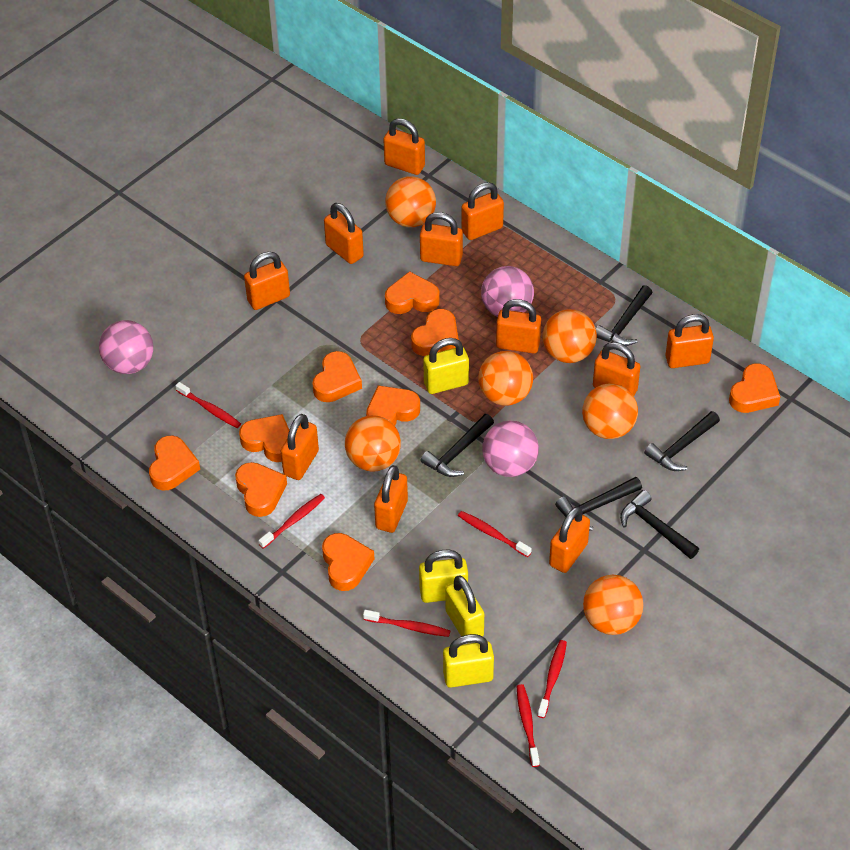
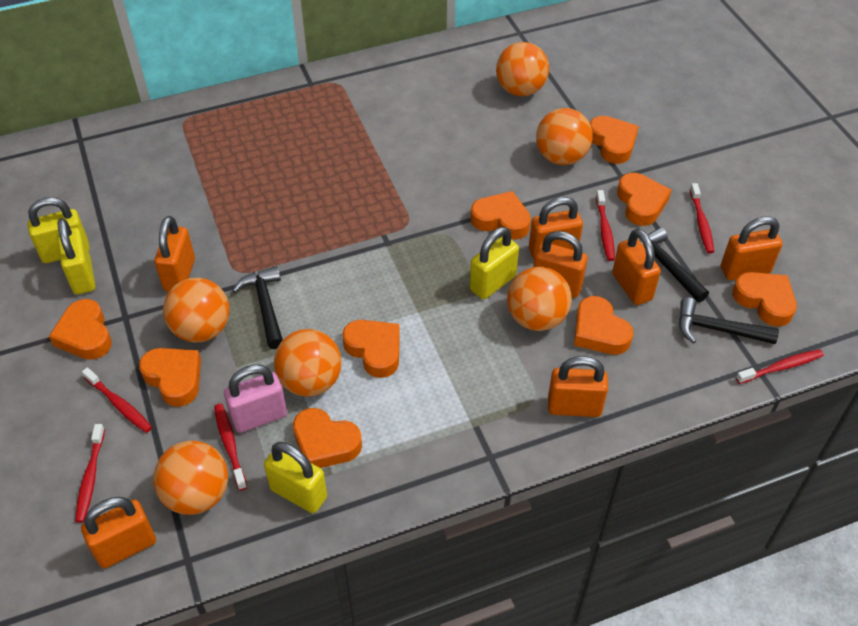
black hammer: [420,414,494,477] [555,477,642,531] [596,285,653,346] [620,490,699,559] [644,411,720,471] = 5 -> [232,266,283,349] [639,227,709,302] [679,297,779,344] = 3
orange padlock: [244,252,290,310] [281,414,319,480] [324,203,364,264] [374,465,408,533] [383,118,425,175] [420,212,463,266] [461,182,504,240] [496,299,541,353] [549,506,590,573] [593,342,640,396] [665,314,714,368] = 11 -> [81,497,156,568] [154,216,195,291] [529,197,583,259] [533,231,588,298] [548,356,608,417] [612,229,661,305] [721,216,782,280] = 7
pink ball: [99,320,153,374] [481,266,534,317] [482,421,539,477] = 3 -> none = 0
pink padlock: none = 0 -> [224,365,287,433] = 1

